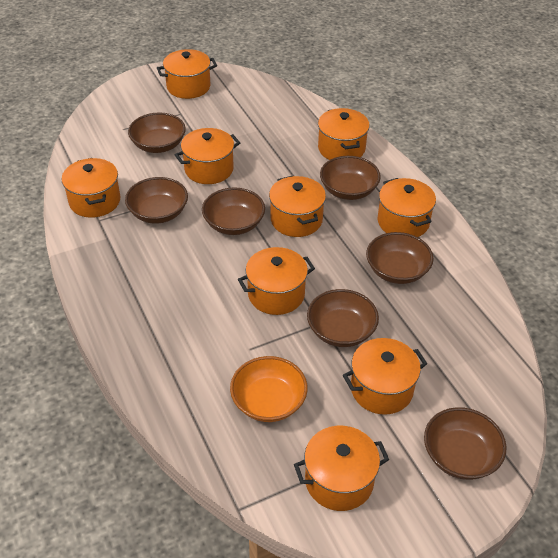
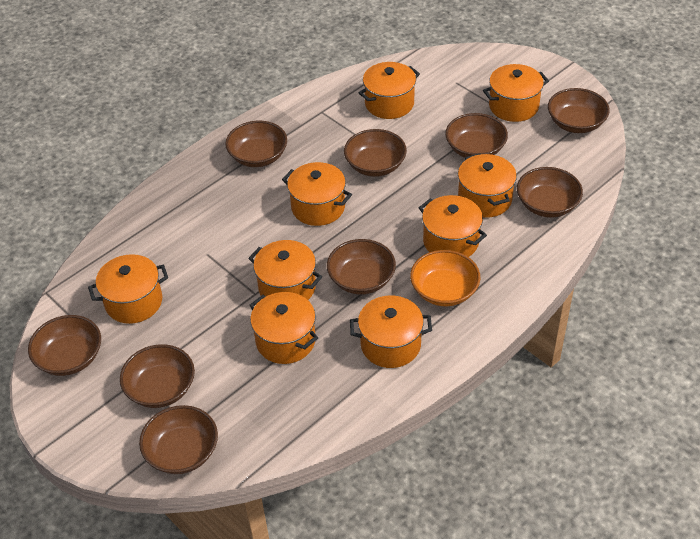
brown bowl: [125,177,188,224] [128,113,186,153] [202,188,265,235] [307,289,379,347] [320,156,381,200] [366,232,434,284] [424,407,506,480] = 7 -> [28,315,101,376] [120,344,195,408] [139,405,218,474] [225,121,287,167] [327,239,396,295] [344,129,407,177] [445,113,508,158] [517,167,583,218] [548,88,610,133] = 9

